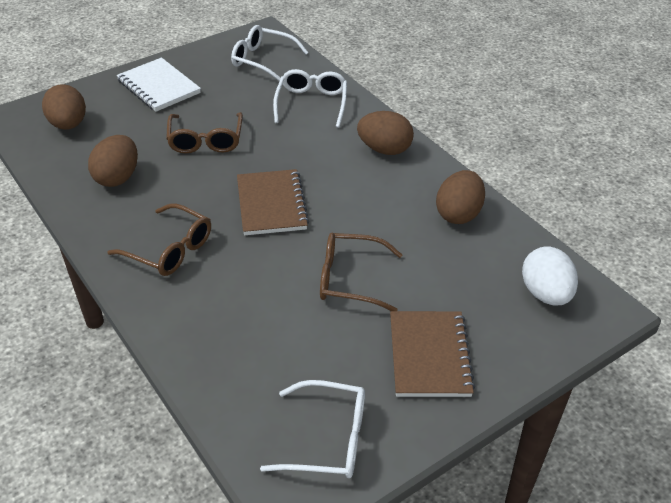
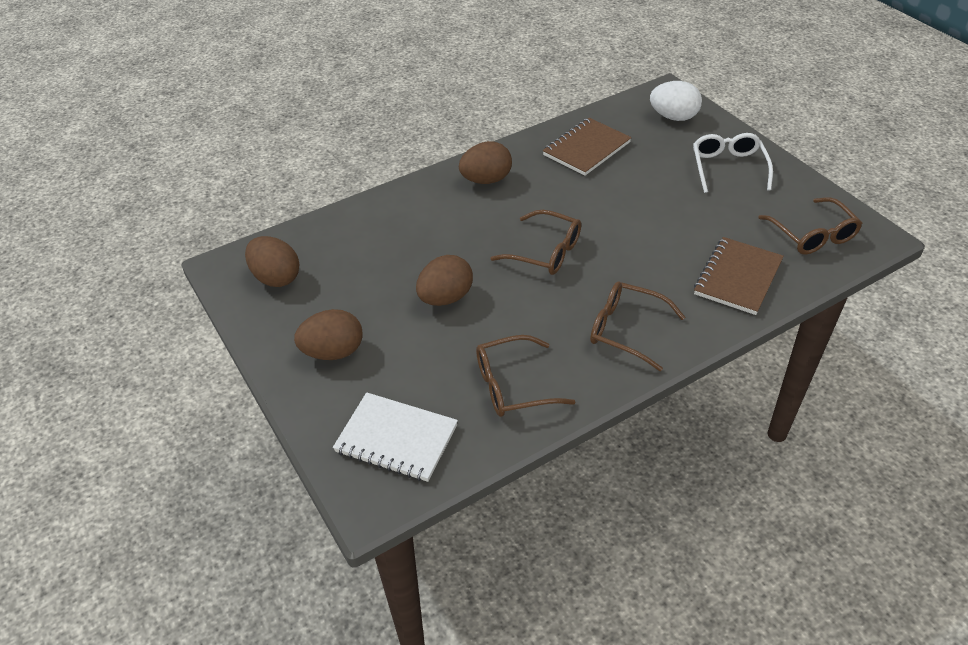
brown glasses: [107,204,211,276] [166,112,243,153] [320,233,403,311] = 3 -> [476,335,576,417] [490,210,581,275] [590,282,685,371] [758,197,862,255] = 4
white glasses: [231,25,309,81] [260,380,365,478] [273,69,347,128] = 3 -> [693,133,773,193] = 1

